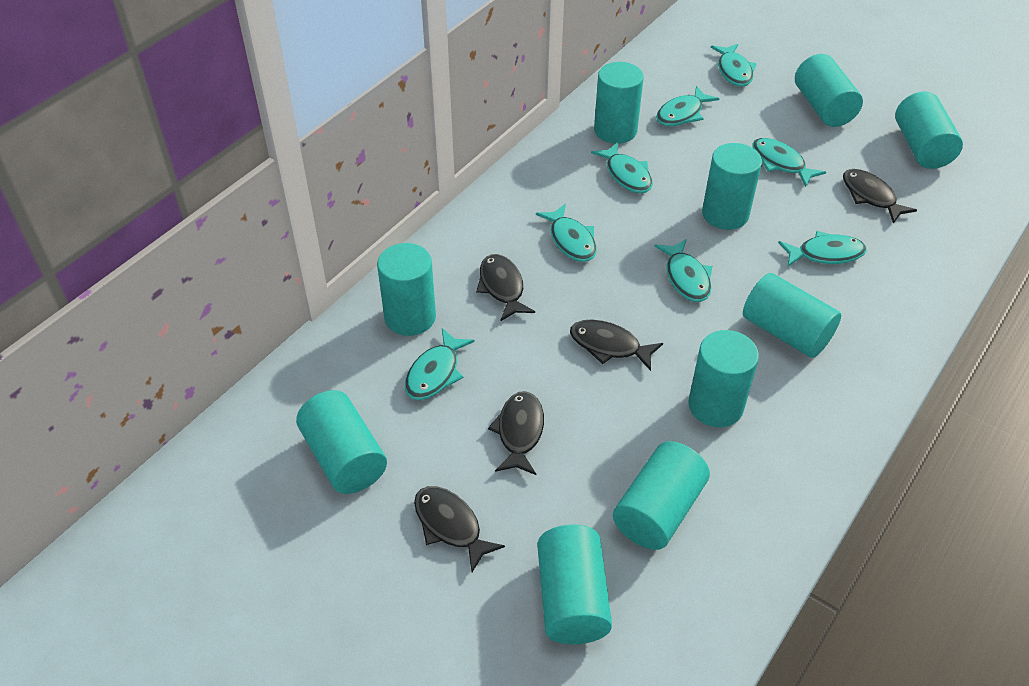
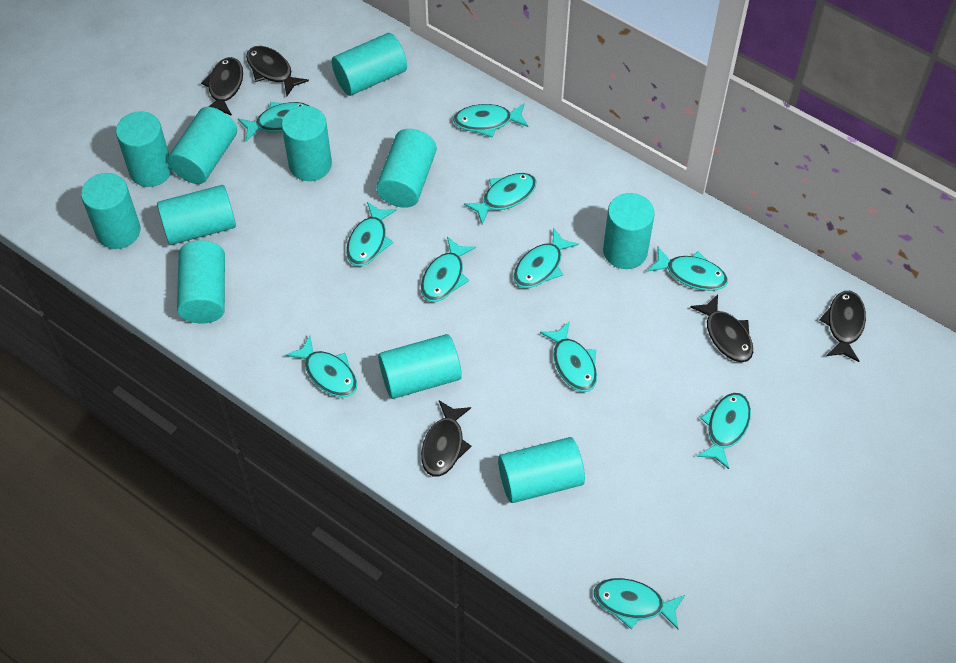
turquoise cylinder: [296,390,387,494] [377,243,436,336] [537,524,612,644] [594,62,644,144] [613,441,710,550] [688,330,759,427] [702,143,762,230] [743,273,841,358] [795,54,863,127] [895,92,963,169] = 10 -> [81,173,141,249] [116,111,172,187] [157,185,236,245] [167,107,237,184] [177,240,225,324] [282,106,332,181] [332,33,407,96] [376,129,437,208] [378,334,462,399] [498,437,585,503] [603,193,655,269] = 11
turquoise fish: [405,328,475,400] [536,204,597,262] [591,142,653,193] [654,239,712,302] [656,86,719,126] [711,44,757,87] [752,138,826,187] [778,231,867,266] = 8 -> [238,102,309,142] [286,336,357,397] [346,202,396,266] [421,236,476,302] [453,103,528,138] [464,173,536,224] [514,229,579,288] [540,321,597,392] [594,578,685,629] [647,247,728,291] [696,393,751,469] = 11

